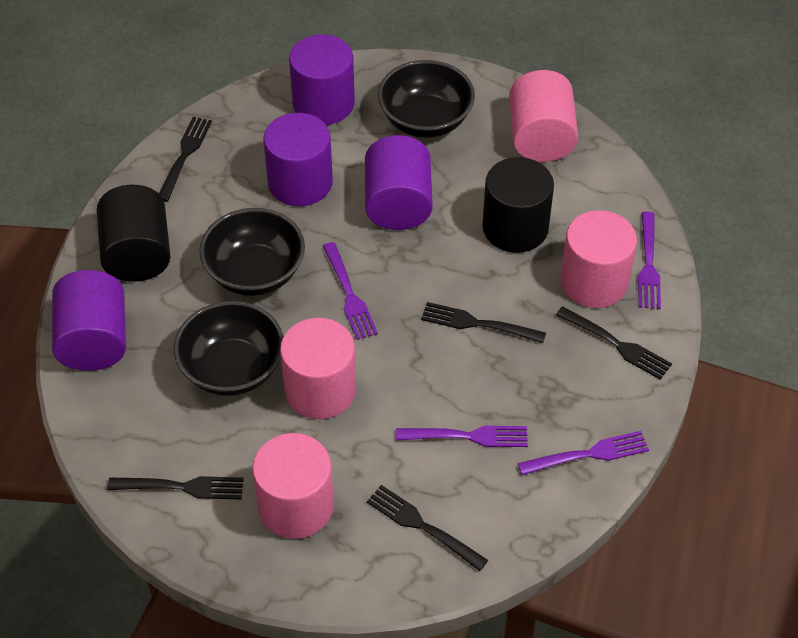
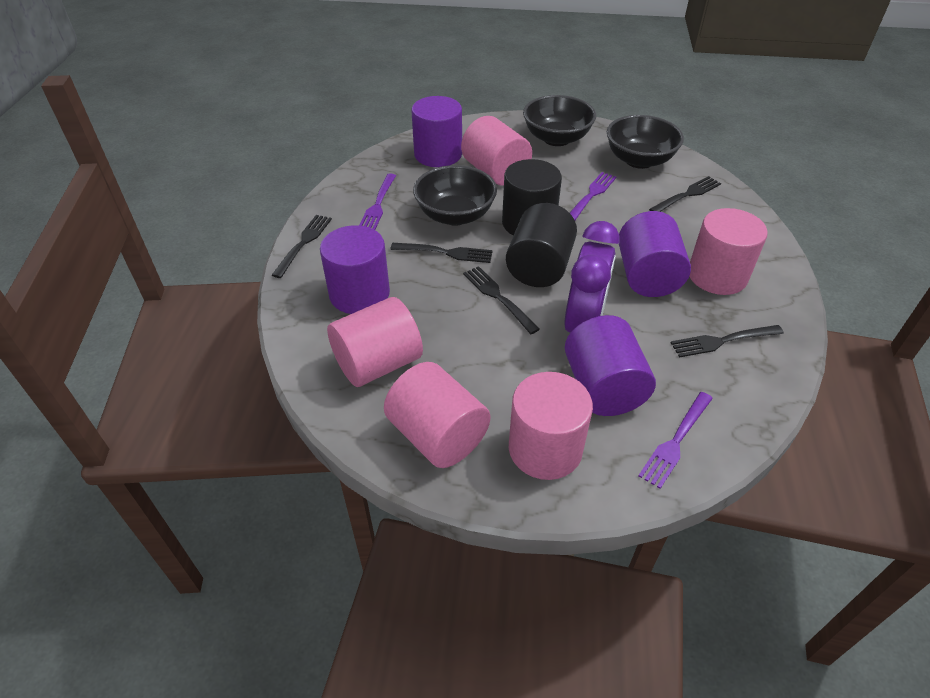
pink cylinder: [252,433,334,539] [280,318,356,419] [509,70,578,162] [560,210,637,308] = 4 -> [327,297,423,387] [384,362,490,468] [461,116,532,186] [509,372,593,480] [690,208,768,295] = 5
purple clock: none = 0 -> [564,221,620,333] = 1
purple fork: [323,242,378,340] [396,426,528,447] [518,431,649,475] [638,211,661,309] = 4 -> [359,174,396,230] [570,172,616,220] [638,392,713,489] = 3

